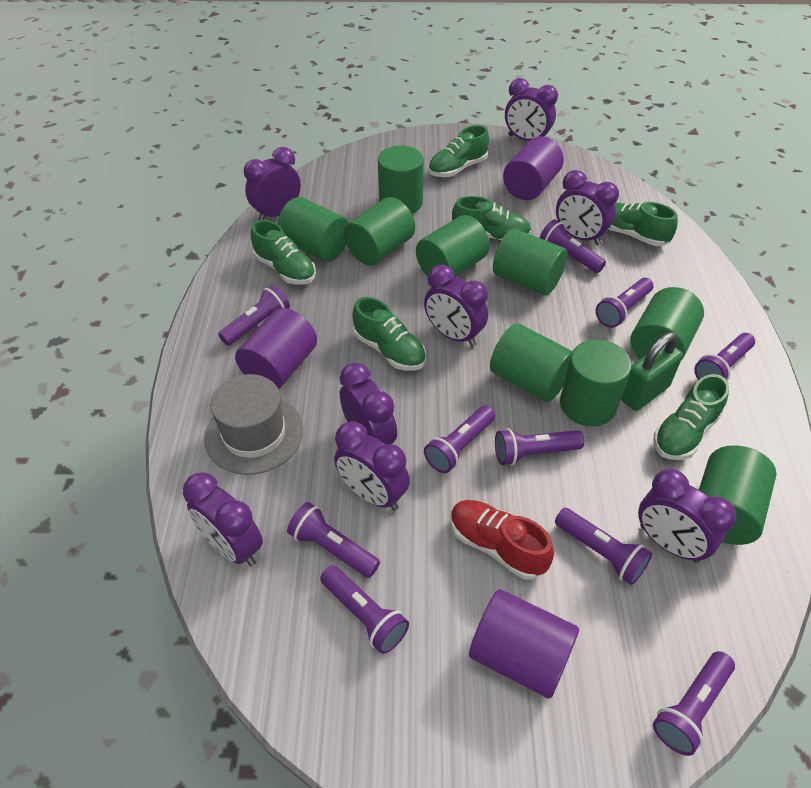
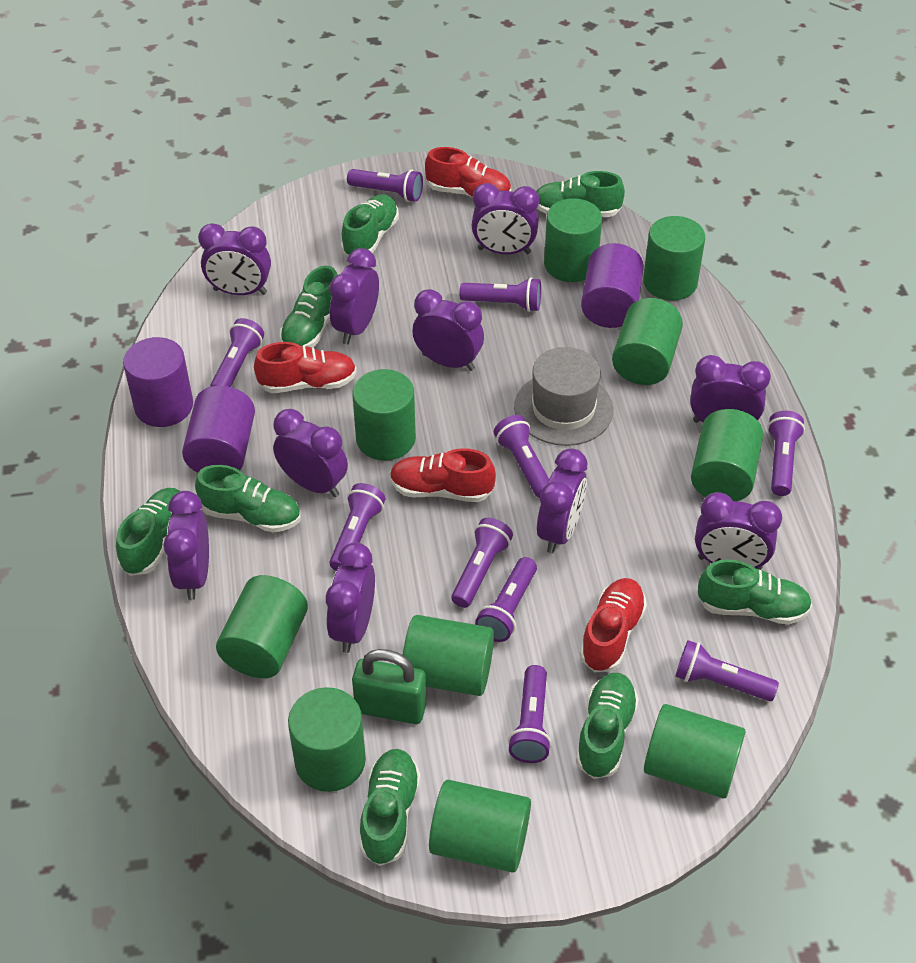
green cylinder: [278,197,349,262] [344,197,415,265] [378,145,424,214] [416,215,490,277] [490,323,572,402] [493,228,568,295] [560,339,632,427] [630,287,704,359] [699,445,777,545] = 9 -> [216,575,308,678] [288,687,366,792] [352,369,416,461] [403,615,494,696] [429,780,531,873] [544,198,602,282] [612,298,683,385] [643,216,705,300] [644,704,746,798] [691,409,763,501] = 10
green shoe: [251,220,316,285] [352,297,426,371] [428,125,489,177] [452,196,531,241] [608,202,678,246] [653,374,729,460] = 6 -> [116,488,180,576] [195,465,301,533] [280,266,338,348] [341,194,399,256] [359,749,421,866] [536,171,625,217] [576,673,639,779] [698,560,812,625] = 8
purple clock: [183,472,263,566] [244,147,301,220] [334,421,410,511] [339,362,397,444] [424,265,488,347] [505,78,558,141] [556,170,619,245] [638,469,736,563] = 8 -> [164,491,209,600] [198,223,271,295] [273,409,348,497] [326,542,375,653] [329,248,379,344] [412,289,484,371] [471,183,539,254] [537,448,587,553] [690,355,771,423] [695,492,782,570] = 10
red shoe: [451,500,554,580] = 1 -> [254,342,357,393] [390,448,496,502] [425,147,511,198] [580,578,647,672] = 4

